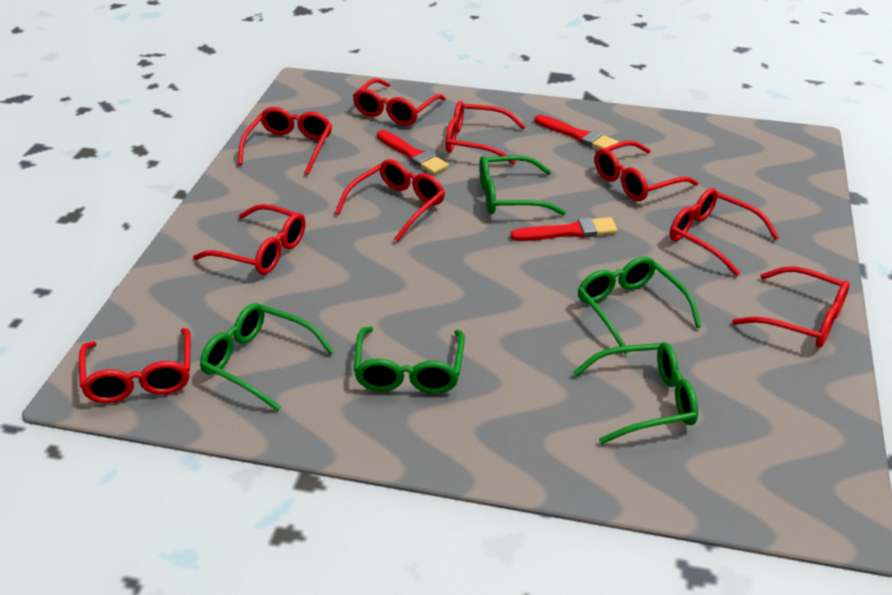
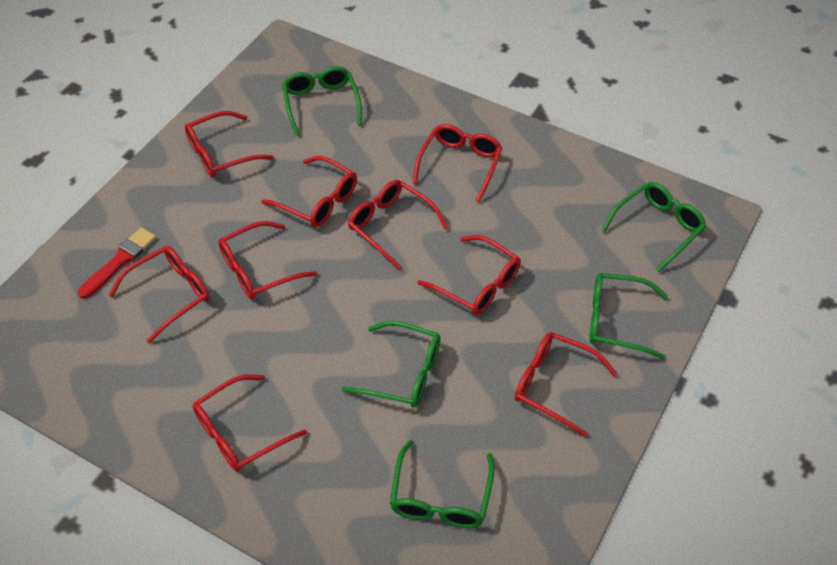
red brush: [377,130,449,174] [510,217,618,241] [534,115,619,149] = 3 -> [78,227,156,299] = 1

